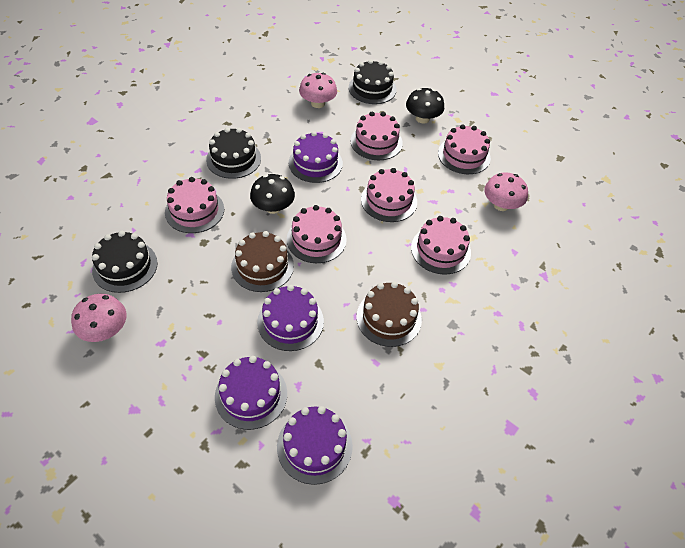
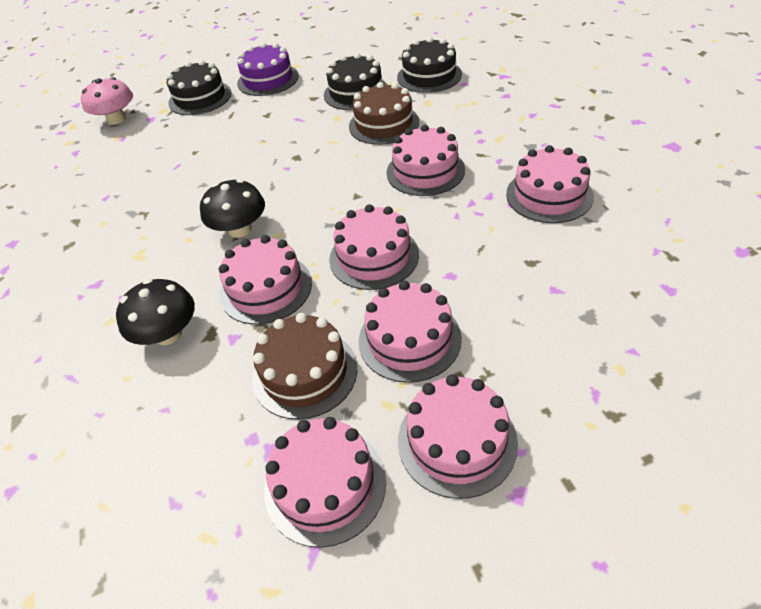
pink cake: [165,177,224,233] [287,205,347,263] [351,112,403,160] [361,168,417,222] [411,216,471,275] [438,124,491,174] = 6 -> [219,235,312,324] [264,417,386,548] [329,204,419,290] [359,281,462,383] [387,125,465,196] [398,374,518,499] [506,145,594,223] = 7
pink mushroom: [71,294,126,342] [299,73,337,108] [484,172,528,211] = 3 -> [81,77,133,125] = 1
purple cake: [215,356,287,430] [257,285,324,351] [277,406,353,485] [289,131,343,183] = 4 -> [237,43,299,96] = 1

